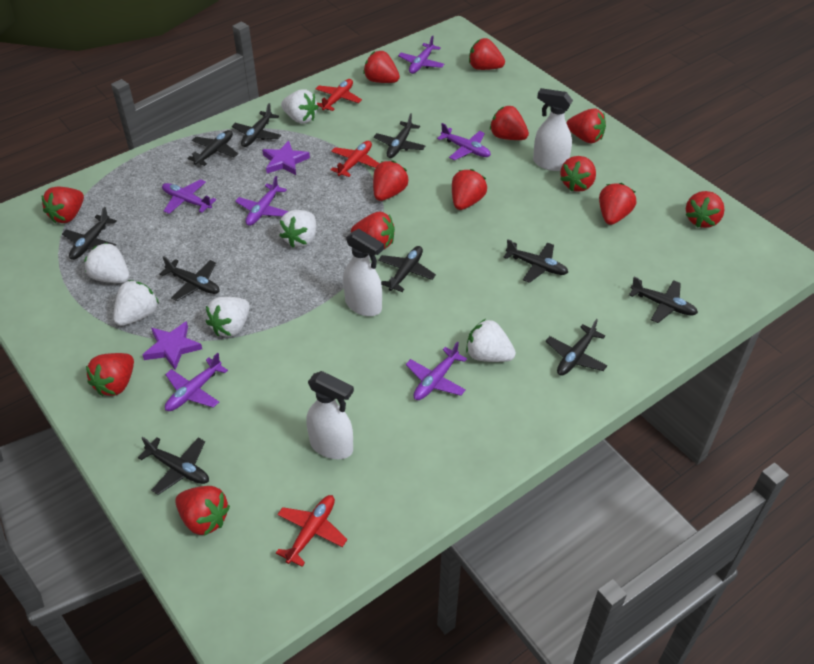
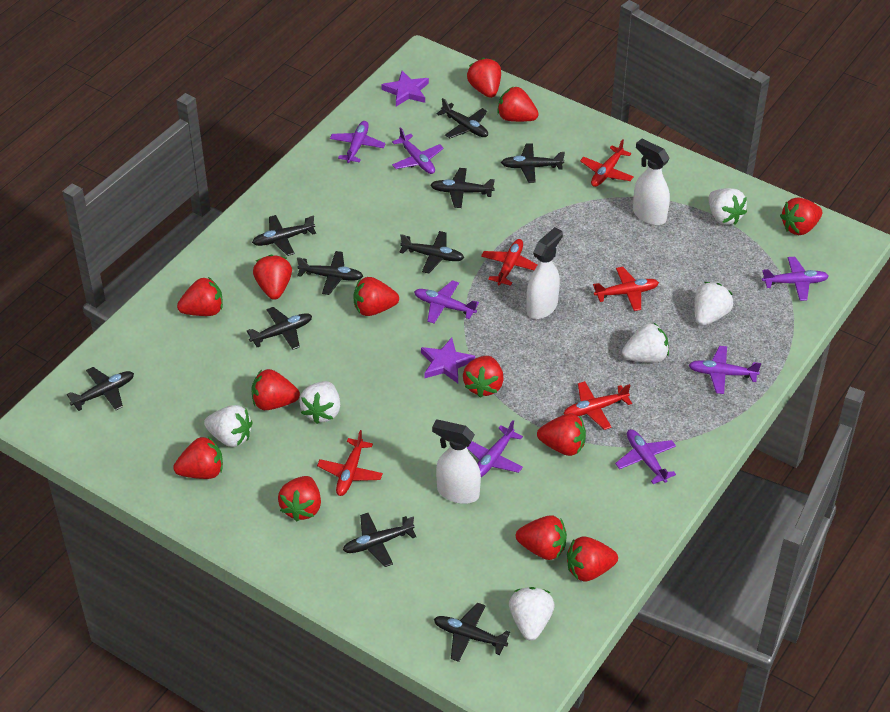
purple plane: [162,179,216,214] [165,353,228,411] [235,176,289,226] [398,35,444,74] [406,342,467,400] [437,123,491,160] = 6 -> [330,121,386,163] [392,127,444,174] [414,280,479,324] [467,420,523,477] [615,429,676,484] [689,346,761,394] [762,257,829,301] = 7
red plane: [276,495,347,567] [316,79,362,111] [330,141,379,177] = 3 -> [317,430,383,496] [481,239,538,286] [564,381,632,430] [580,139,634,187] [593,267,659,311] = 5

